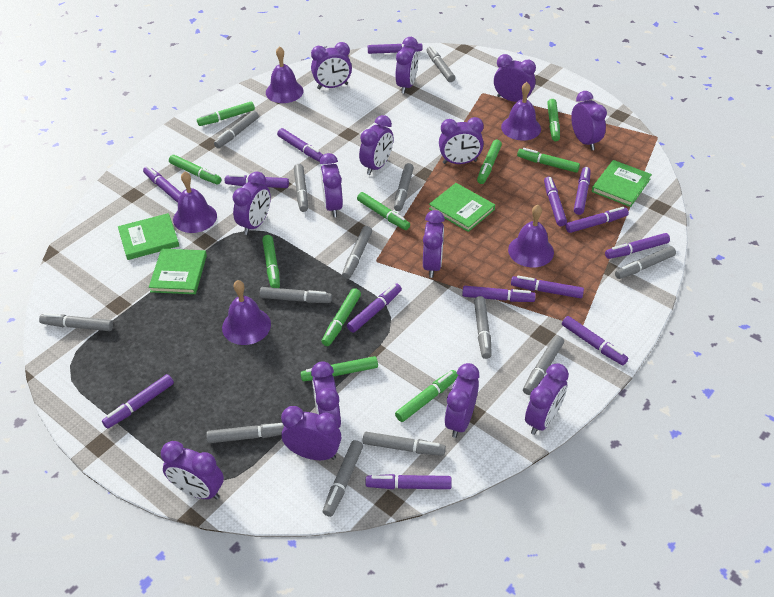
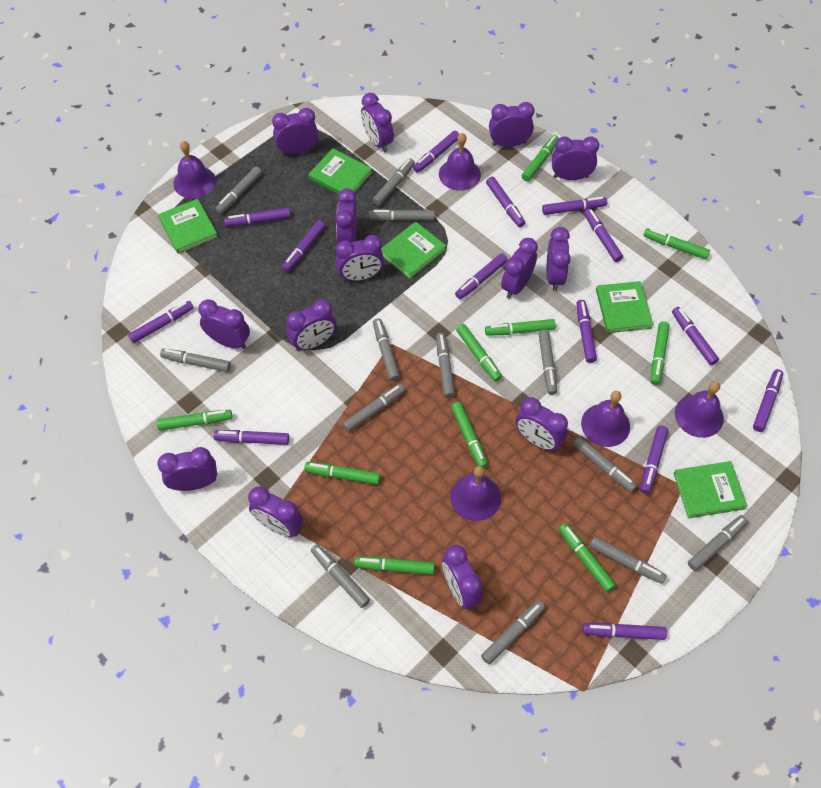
green book: [118,213,179,260] [149,249,207,294] [429,183,495,232] [592,160,652,207] = 4 -> [158,199,218,254] [308,148,373,194] [381,222,446,279] [596,281,653,333] [673,461,747,518] = 5

